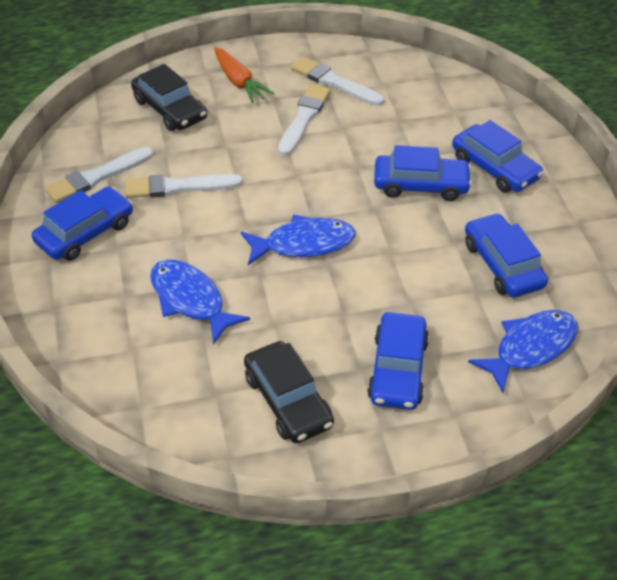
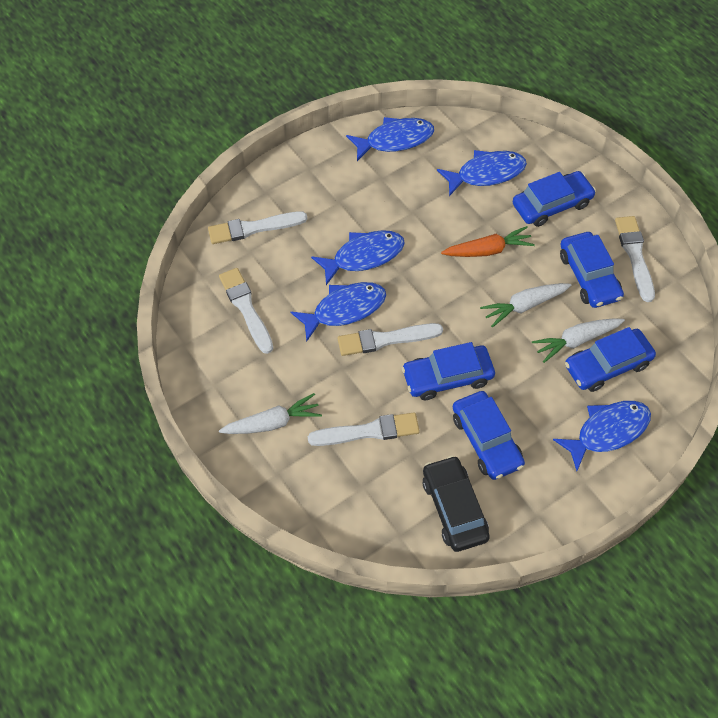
black car: [131,64,207,131] [244,341,334,443] = 2 -> [423,455,490,552] = 1
blue fish: [150,260,250,345] [241,214,356,265] [468,310,578,393] = 3 -> [291,282,386,342] [311,230,405,285] [346,117,434,161] [437,150,527,196] [553,401,651,471] = 5
white brush: [45,147,153,203] [125,174,242,198] [278,84,330,156] [291,57,384,106] = 4 -> [208,211,307,244] [219,268,273,354] [308,412,420,446] [337,323,443,356] [615,216,655,302] = 5
white carrot: none = 0 -> [219,393,322,434] [480,283,571,328] [532,318,625,363] = 3

